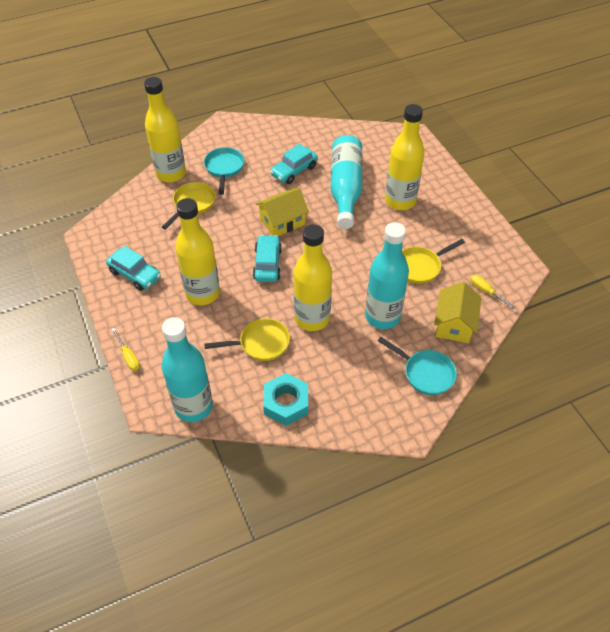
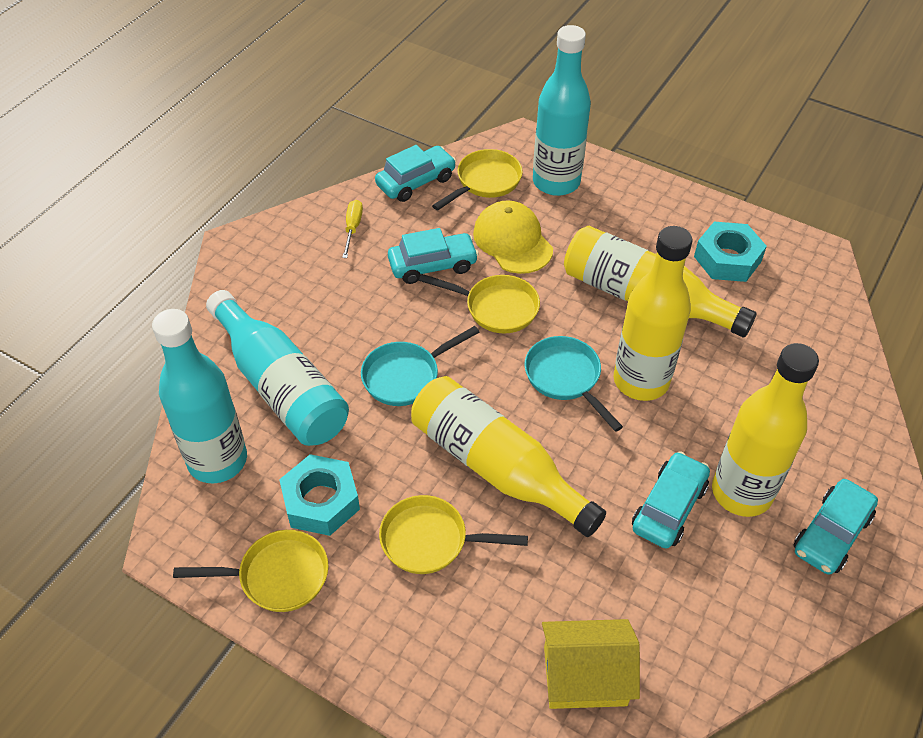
turquoise car: [106,246,161,291] [253,235,282,282] [270,144,318,184] = 3 -> [375,145,456,202] [388,228,479,284] [632,451,710,549] [793,479,878,575] = 4
turquoise nut: [263,373,308,426] = 1 -> [279,454,360,536] [694,222,767,282] = 2
yellow cap: none = 0 -> [473,200,553,274] = 1
yellow house: [256,188,309,236] [434,282,482,343] = 2 -> [542,619,640,709] = 1
yellow pan: [162,182,216,229] [204,318,290,361] [402,239,465,284] = 3 -> [173,530,329,612] [379,495,528,574] [419,274,540,334] [432,149,523,210] = 4
yellow screwdriver: [111,328,140,371] [470,275,516,310] = 2 -> [342,200,363,258] = 1

